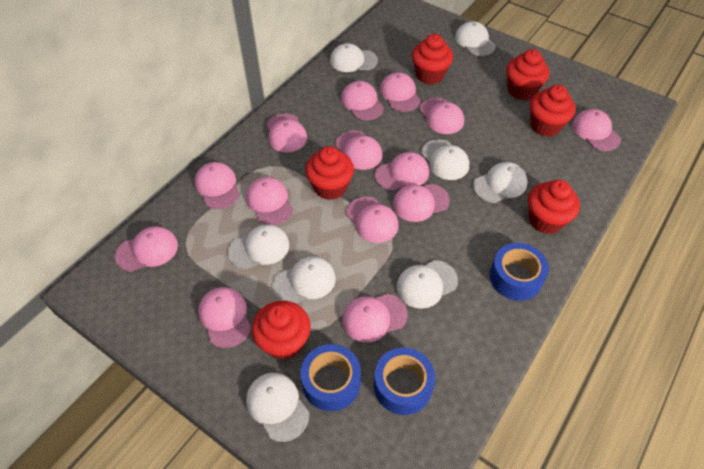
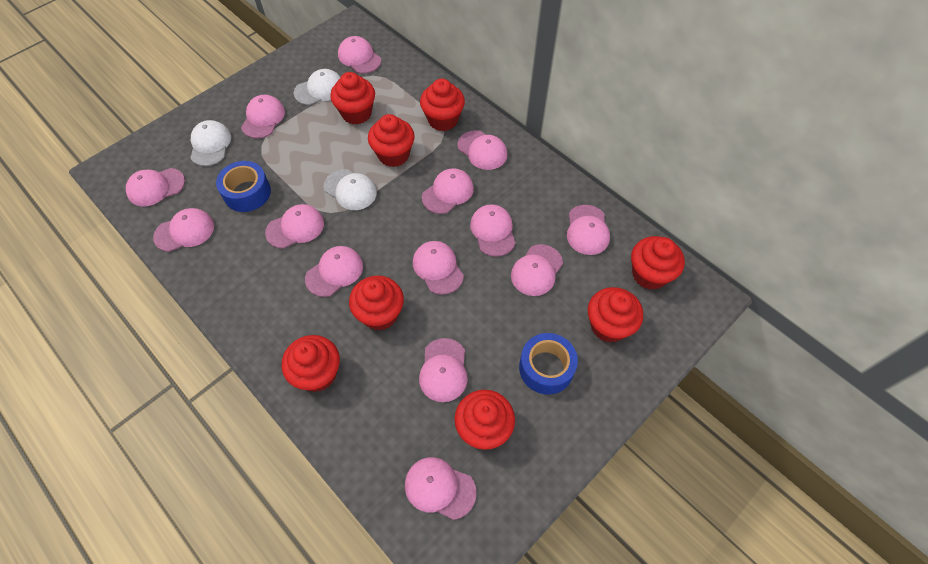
blue tape: [300,344,361,411] [374,348,435,415] [490,243,549,301] = 3 -> [216,161,271,212] [519,333,578,395] = 2
red cupcake: [252,301,311,360] [305,146,354,200] [412,34,453,84] [506,49,549,100] [528,180,580,234] [530,85,576,137] = 6 -> [282,335,340,392] [330,72,375,125] [349,276,404,330] [368,114,415,167] [420,79,465,131] [454,390,515,450] [588,287,643,343] [631,236,685,290] = 8
white cap: [228,224,289,269] [246,373,309,442] [273,256,336,303] [330,43,378,72] [396,260,458,309] [421,139,469,180] [455,21,496,56] [473,162,527,203] = 8 -> [190,120,231,166] [294,69,341,105] [324,169,377,210] = 3

